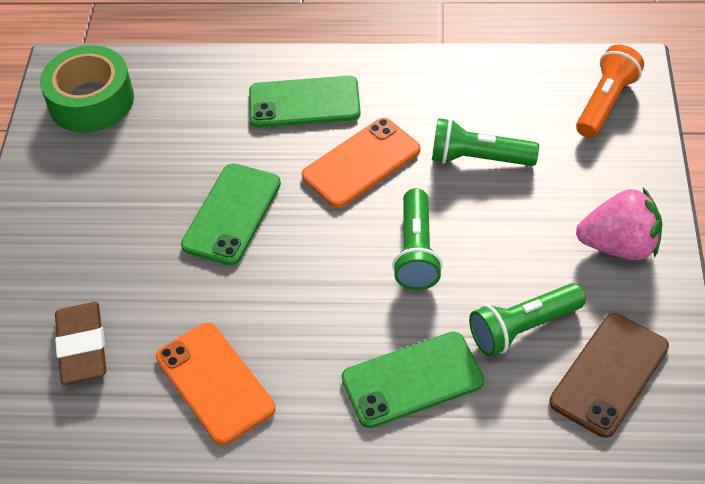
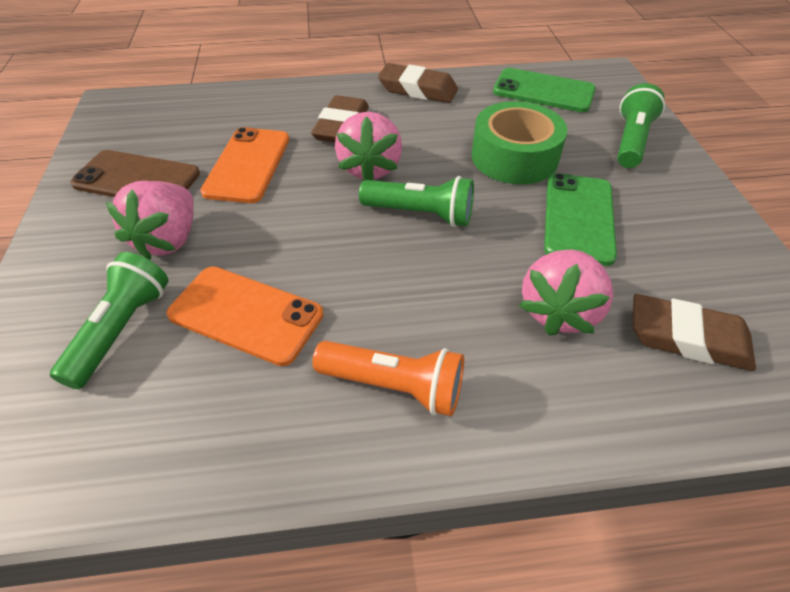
brown eraser: [55,302,106,385] = 1 -> [311,95,369,143] [378,63,458,103] [633,294,756,371] = 3
green phone: [181,163,281,266] [249,76,361,128] [342,332,484,428] = 3 -> [493,68,596,112] [544,173,617,266] = 2
pink strawberry: [576,187,662,260] = 1 -> [106,181,194,260] [335,111,402,181] [519,249,613,336] = 3

